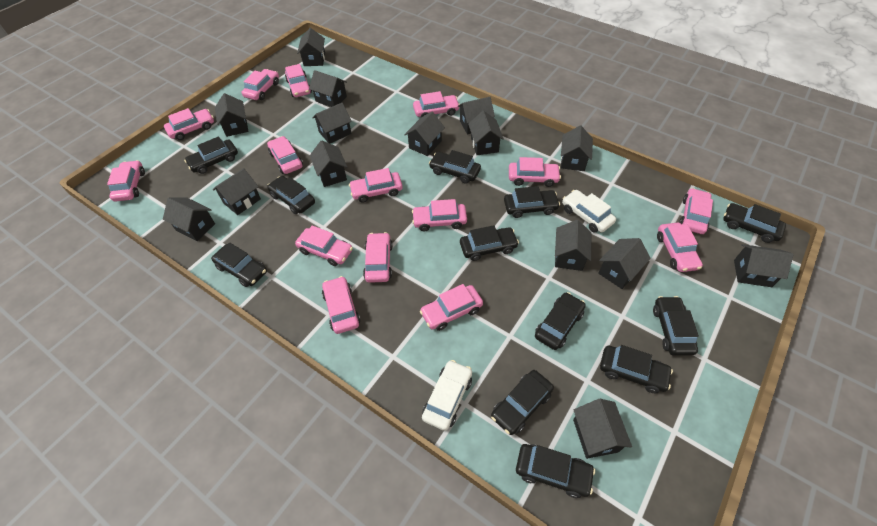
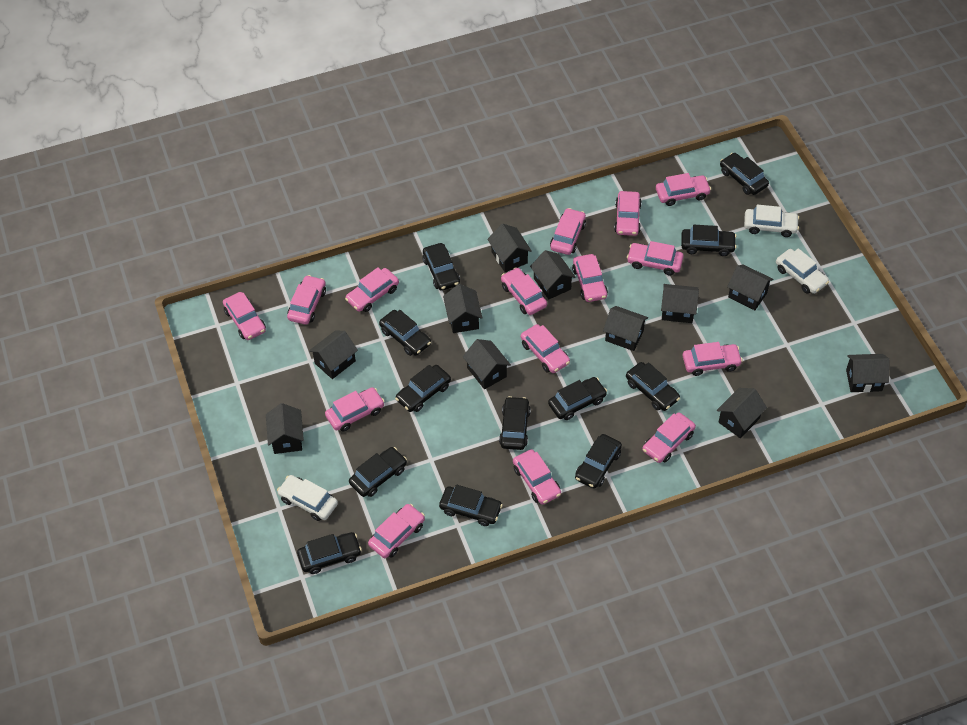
black house: [163,198,215,241] [213,168,261,215] [215,93,249,137] [297,28,325,66] [309,70,347,107] [310,140,347,187] [312,103,352,144] [404,112,445,156] [458,97,495,135] [468,111,504,155] [555,220,591,271] [561,126,593,171] [573,399,632,459] [598,238,651,289] [734,244,793,287] = 15 -> [266,403,304,454] [309,330,358,379] [443,284,482,333] [463,339,511,389] [487,224,532,272] [530,250,576,299] [603,306,648,351] [661,284,699,323] [717,388,767,438] [727,264,773,310] [846,354,889,392] = 11
white car: [422,360,472,431] [562,190,616,233] = 2 -> [277,475,338,521] [744,205,799,237] [776,248,829,294] = 3

